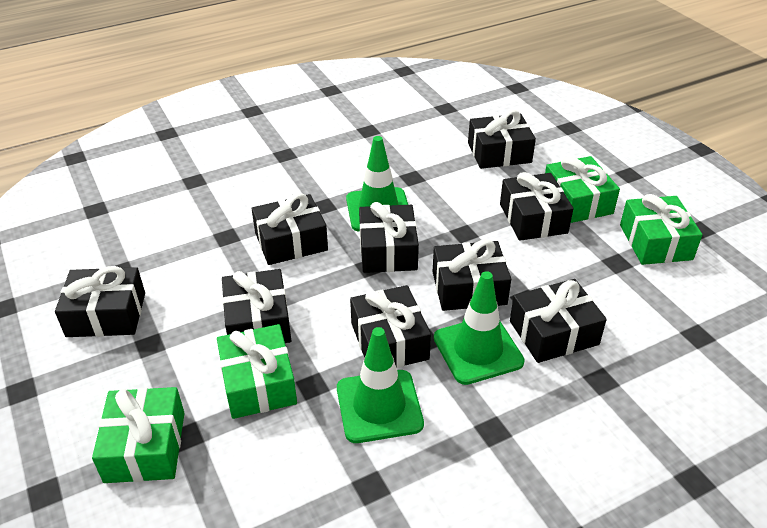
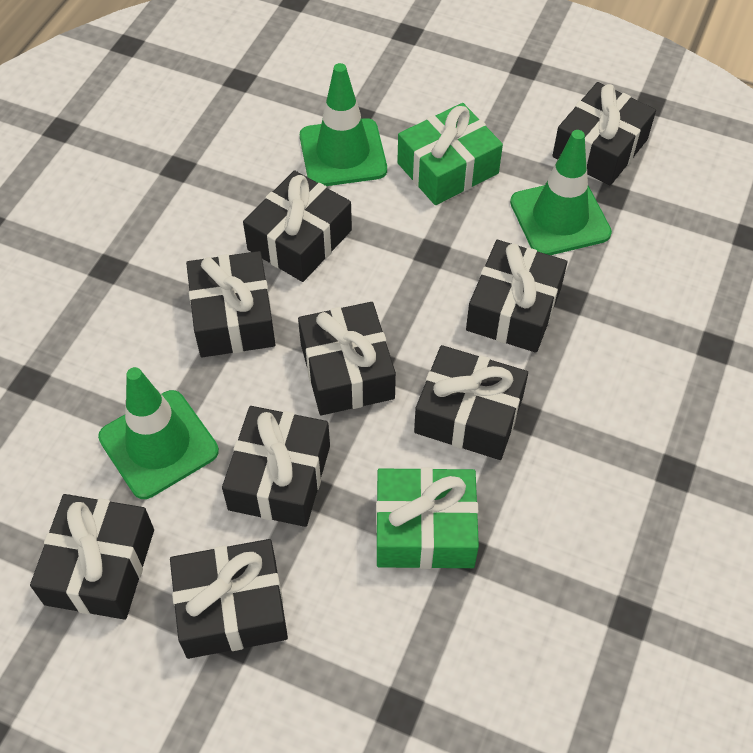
green gift: [92,387,184,483] [217,324,297,419] [545,156,620,223] [620,194,703,265] = 4 -> [376,467,479,569] [397,103,503,205] = 2

